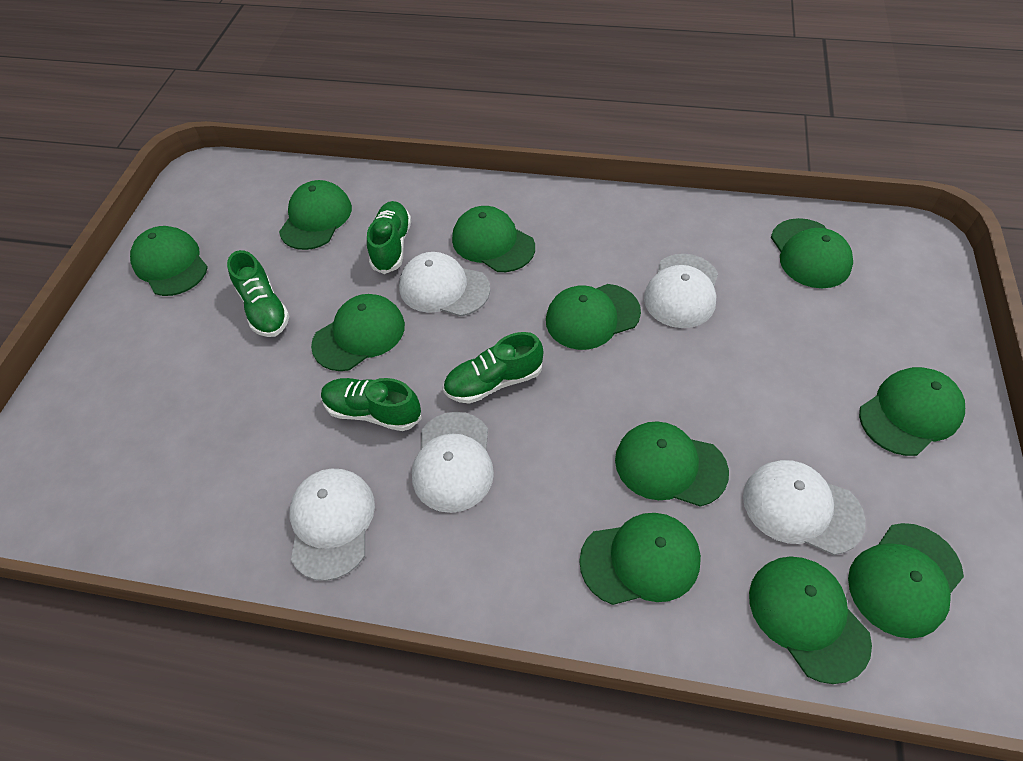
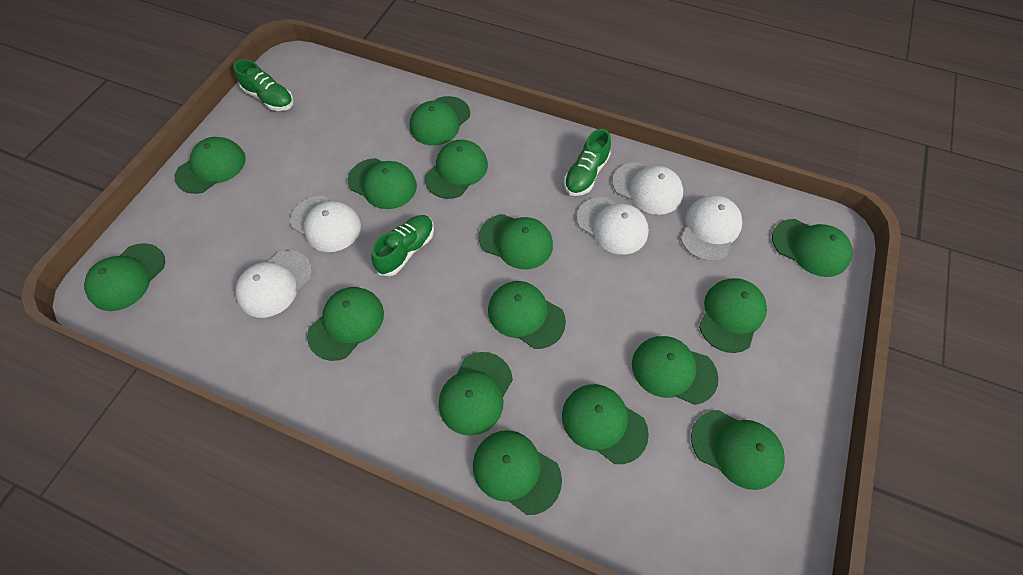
green cap: [130,226,208,296] [279,180,352,250] [311,294,405,371] [452,206,535,272] [546,284,641,350] [579,513,701,605] [615,421,729,507] [749,556,872,684] [771,218,853,288] [848,523,964,639] [859,367,965,456] = 11 -> [84,243,165,311] [174,137,246,194] [307,287,384,361] [348,158,417,209] [410,96,470,145] [425,140,488,199] [439,352,513,436] [473,430,562,515] [479,214,553,269] [488,281,566,349] [562,384,649,464] [632,336,719,405] [691,410,785,490] [699,278,767,353] [772,219,853,277] = 15
green shoe: [227,250,290,337] [321,378,422,431] [367,201,411,274] [443,332,544,404] = 4 -> [233,59,294,111] [371,215,434,276] [564,129,611,196] = 3

